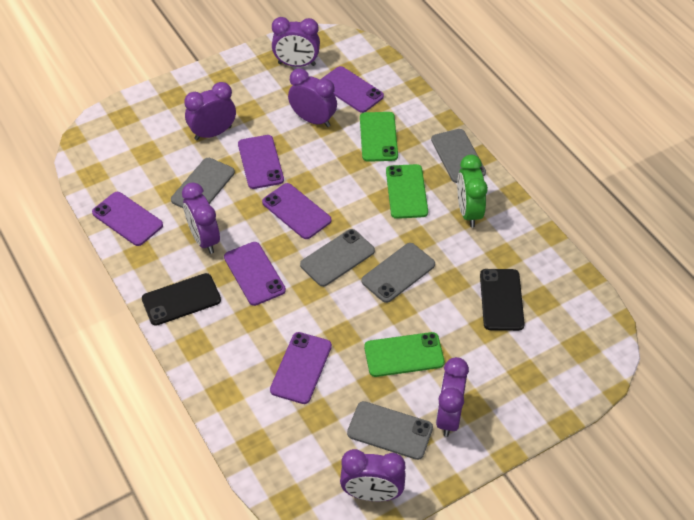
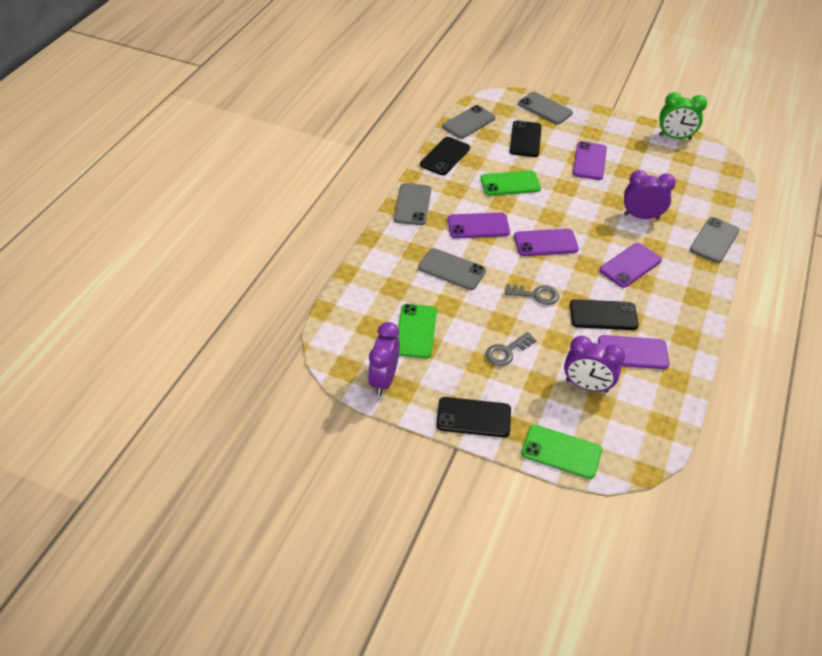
black phone: [142,273,221,326] [480,269,525,331] = 2 -> [420,137,470,175] [436,397,511,438] [509,120,542,157] [570,299,639,330] = 4
grey key: none = 0 -> [486,332,537,366] [505,284,559,305] = 2
purple clock: [182,182,220,254] [184,82,236,140] [272,17,320,67] [288,68,337,127] [340,449,406,501] [436,357,469,437] = 6 -> [368,322,400,396] [564,336,625,393] [624,170,676,219] = 3
purple phone: [92,192,163,246] [224,242,286,306] [238,135,284,189] [262,183,331,239] [270,332,332,404] [321,66,384,113] = 6 -> [448,213,510,238] [514,229,579,256] [573,141,607,180] [598,335,669,369] [599,243,662,288] = 5

